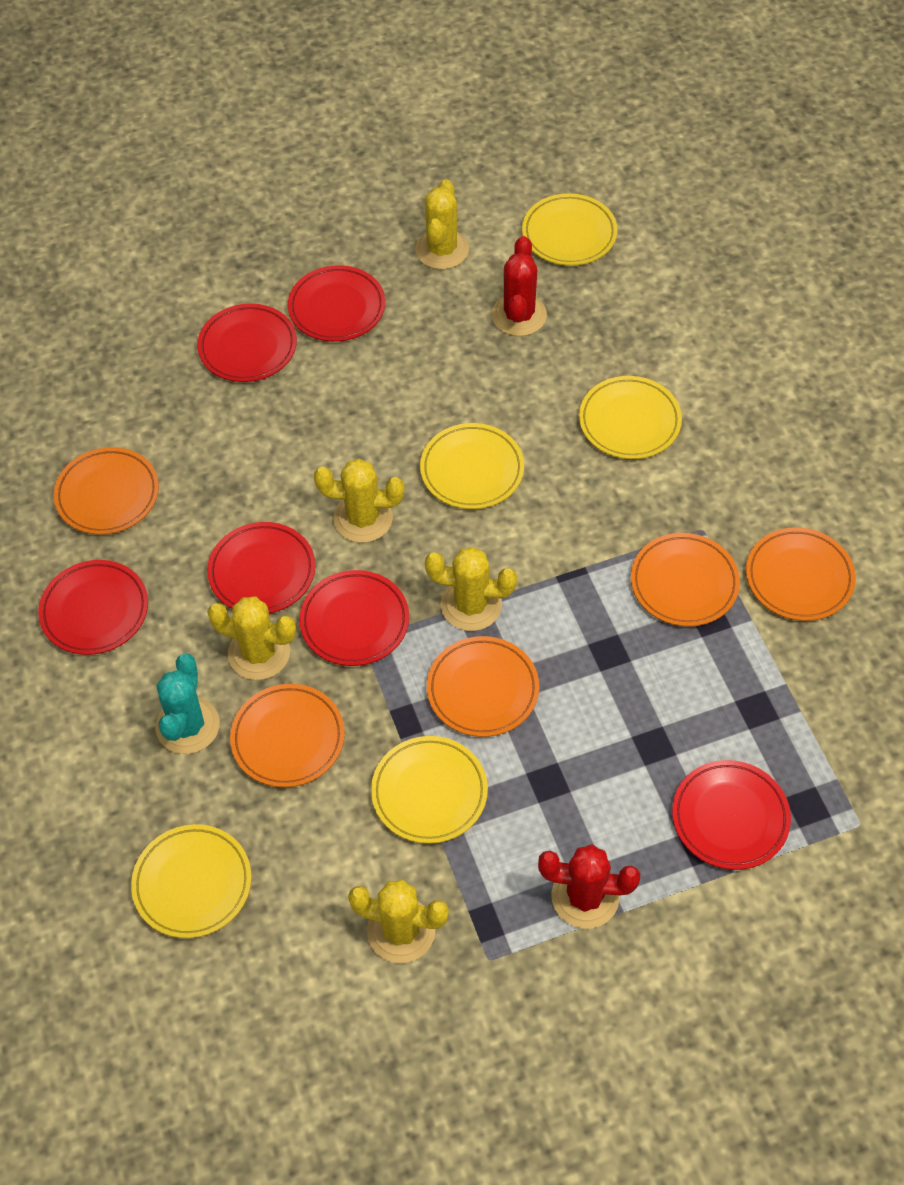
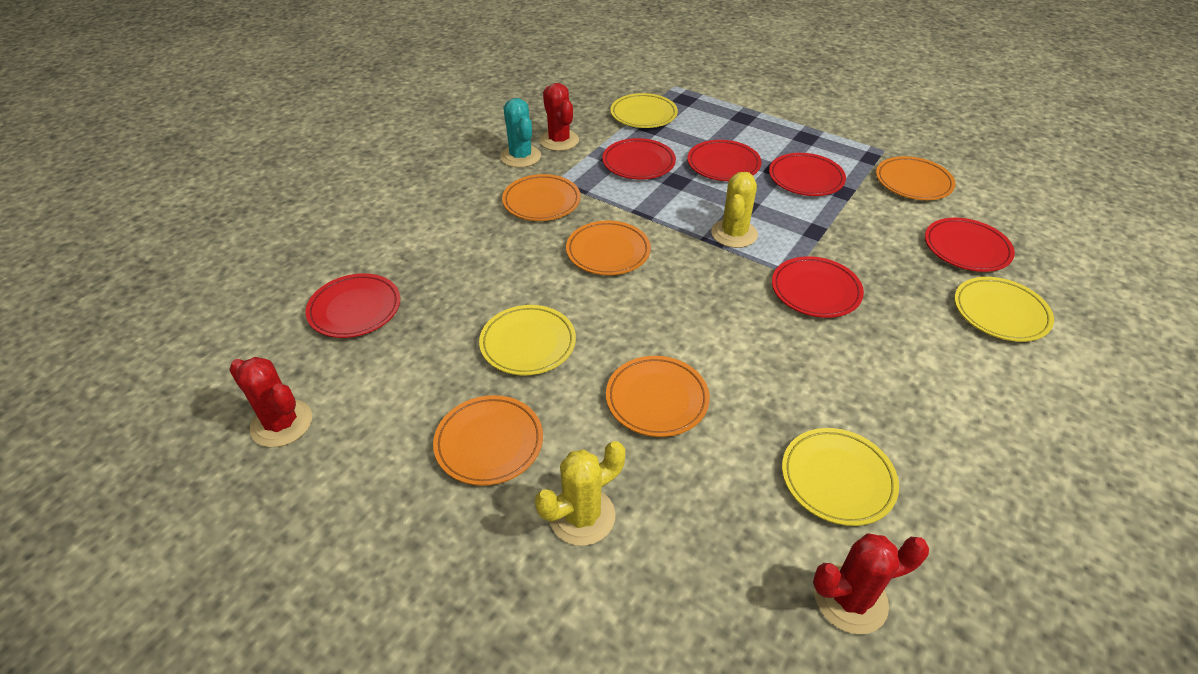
red cactus: [492,236,547,336] [538,844,640,929] = 2 -> [229,357,312,447] [540,83,579,151] [813,533,929,634] = 3
yellow cactus: [207,596,296,680] [314,459,404,543] [348,880,449,963] [415,179,469,269] [425,547,517,631] = 5 -> [535,441,625,546] [711,172,758,248] = 2
yellow plate: [131,824,252,938] [371,736,488,844] [420,423,524,509] [522,193,618,266] [579,376,682,459] = 5 -> [479,305,576,375] [610,93,678,128] [782,428,899,526] [954,277,1054,342] = 4

